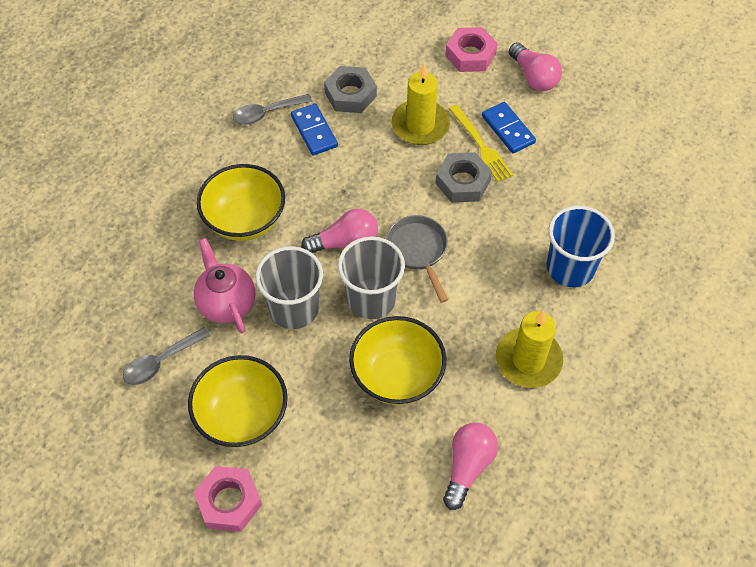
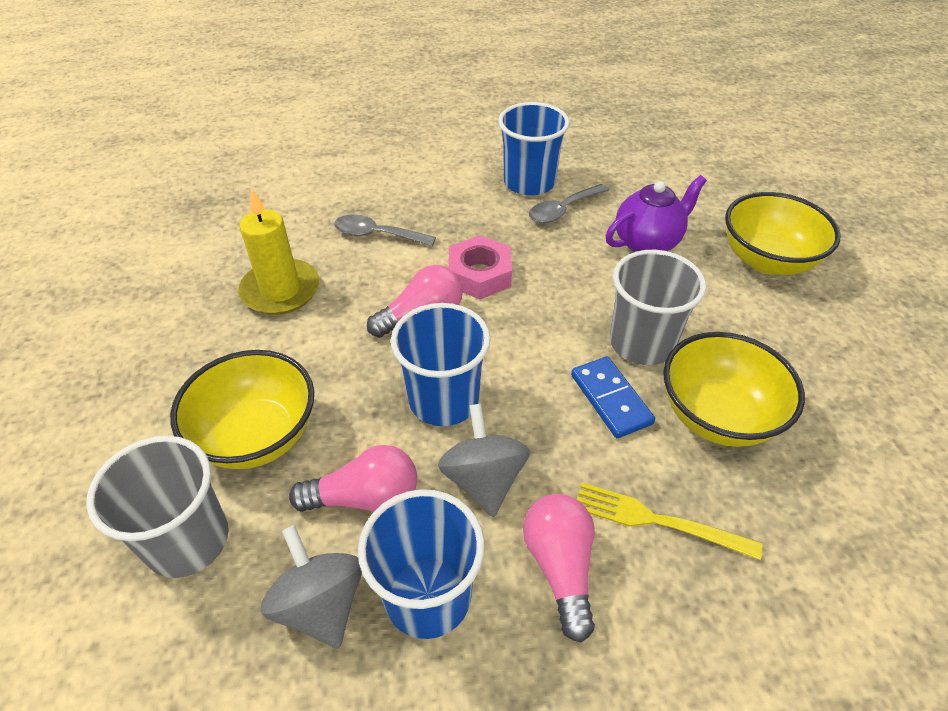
blue cup: [546,206,615,287] = 1 -> [358,489,485,639] [391,303,491,426] [498,102,570,196] = 3
blue domino: [291,104,338,155] [482,102,536,153] = 2 -> [571,357,655,438] = 1
grey nut: [324,66,377,113] [435,152,492,203] = 2 -> none = 0
grey pan: [386,215,448,303] = 1 -> none = 0
grey spinning top: none = 0 -> [261,525,362,649] [438,403,530,517] = 2
pink nut: [194,466,262,532] [445,27,498,72] = 2 -> [448,235,512,299] = 1
pink teapot: [194,238,255,333] = 1 -> none = 0
purple teapot: none = 0 -> [606,175,707,252] = 1
yellow candle: [392,64,450,145] [496,311,563,388] = 2 -> [238,189,319,315] = 1

